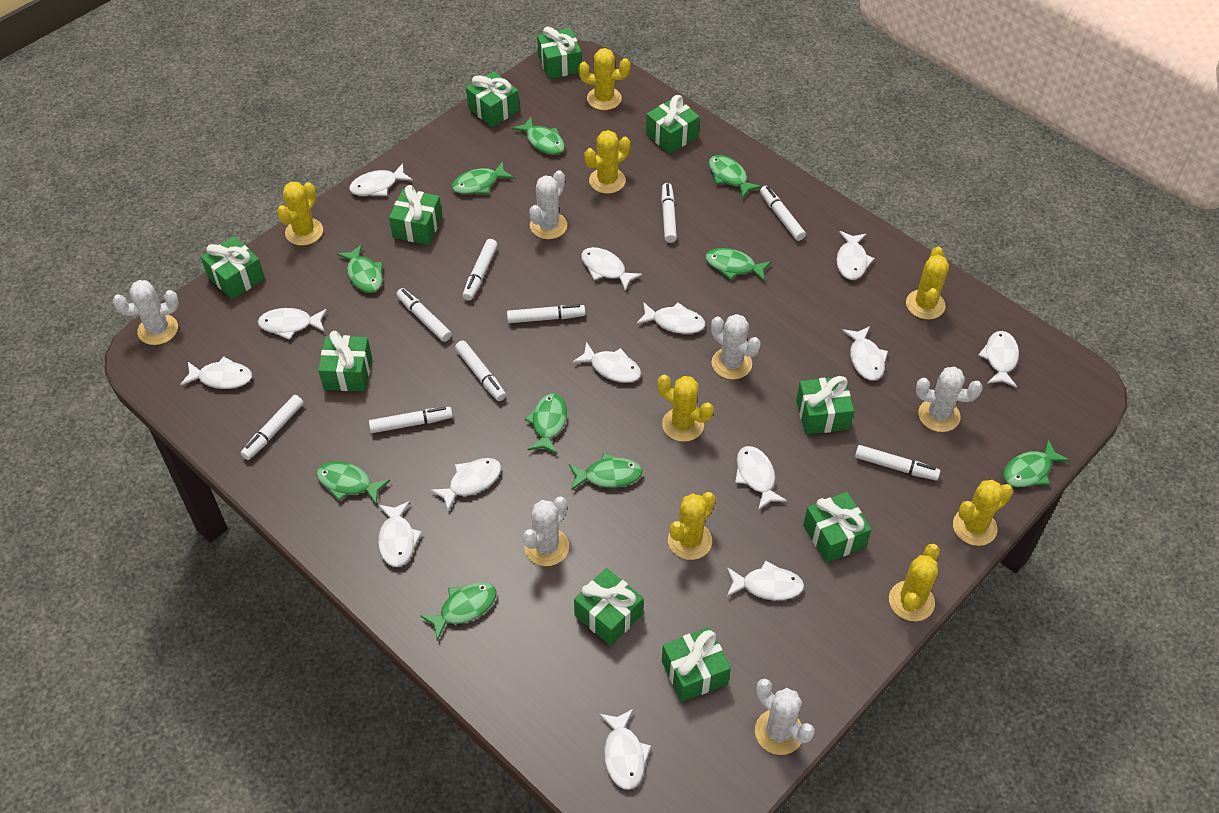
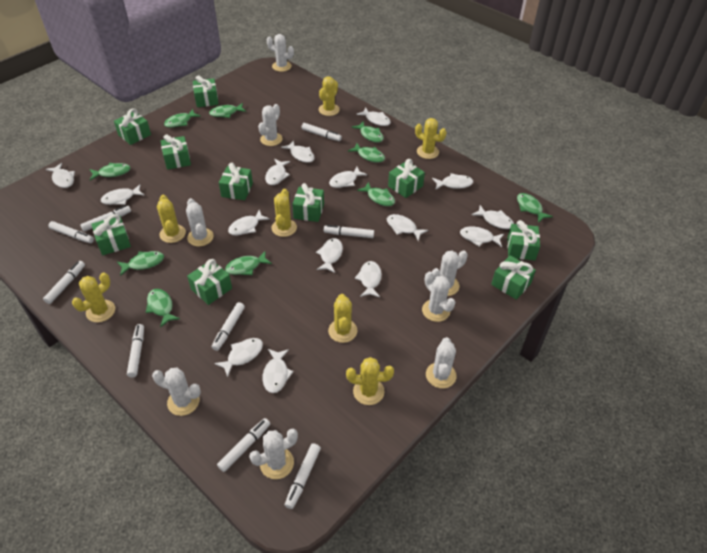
white cactus: [113,280,179,345] [523,497,569,566] [529,170,567,239] [711,314,761,380] [755,679,815,755] [916,367,983,432] = 6 -> [152,368,201,416] [186,198,214,246] [249,429,298,479] [258,104,283,146] [267,34,294,72] [422,272,455,322] [426,337,457,388] [432,251,468,296] = 8
white fish: [180,357,252,389] [258,308,327,340] [349,163,413,196] [378,501,422,567] [430,458,501,511] [573,342,641,383] [581,247,642,290] [599,709,651,790] [637,302,705,334] [727,560,804,600] [735,446,787,510] [836,231,874,280] [842,326,888,381] [979,331,1019,388] = 14 -> [46,163,75,188] [101,184,145,205] [214,338,263,377] [228,210,270,236] [263,349,294,393] [265,159,290,185] [281,140,315,163] [316,238,343,273] [329,167,367,188] [355,261,382,297] [356,108,391,126] [387,214,428,241] [432,173,473,189] [460,227,504,247] [472,205,514,229] = 15
yellow cactus: [277,182,323,246] [579,48,630,110] [585,130,630,194] [658,375,714,442] [668,492,716,560] [889,544,940,621] [906,247,949,320] [953,480,1013,546] = 8 -> [72,273,115,322] [157,195,186,243] [271,189,297,237] [319,77,340,116] [328,294,357,343] [346,357,394,405] [415,118,446,159] = 7

